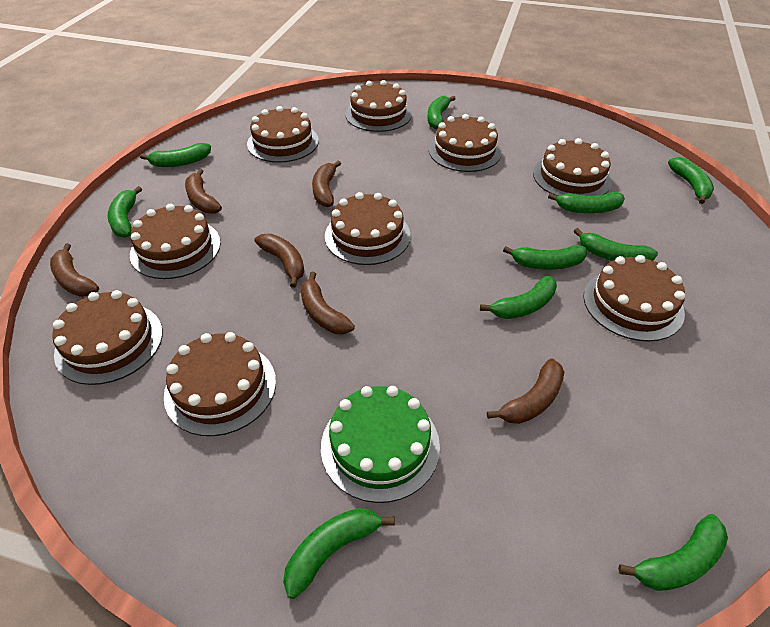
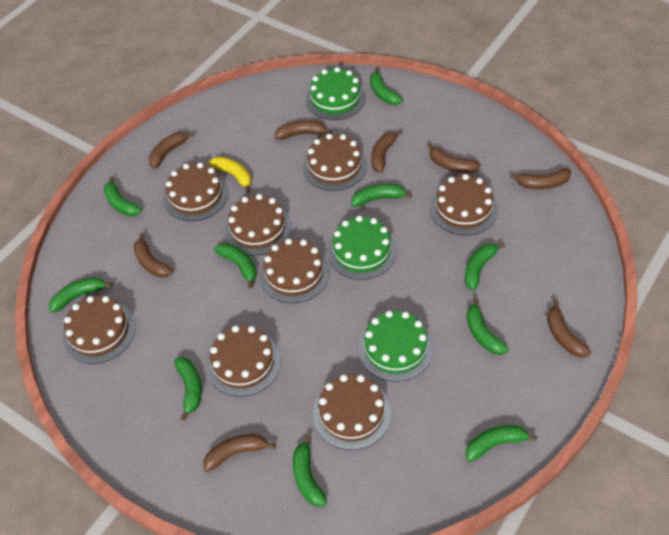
brown banana: [50,243,99,297] [185,169,222,214] [254,234,305,288] [300,272,355,334] [312,161,341,207] [487,358,564,424] = 6 -> [133,233,173,278] [149,132,194,169] [203,434,276,472] [274,120,332,140] [371,130,403,173] [427,143,481,173] [510,168,571,189] [547,300,591,358] = 8
brown cake: [52,290,163,385] [130,204,221,279] [164,332,276,436] [247,106,319,163] [325,192,411,265] [345,80,412,132] [429,114,502,172] [533,138,612,196] [583,255,685,341] = 9 -> [63,296,136,364] [163,163,228,221] [206,325,281,397] [225,194,292,256] [260,238,329,303] [303,134,367,191] [313,374,391,450] [430,174,498,235] = 8
green cake: [321,386,440,503] = 1 -> [306,67,366,120] [327,216,396,279] [358,311,433,382] = 3
yellow banana: none = 0 -> [209,156,251,193] = 1

